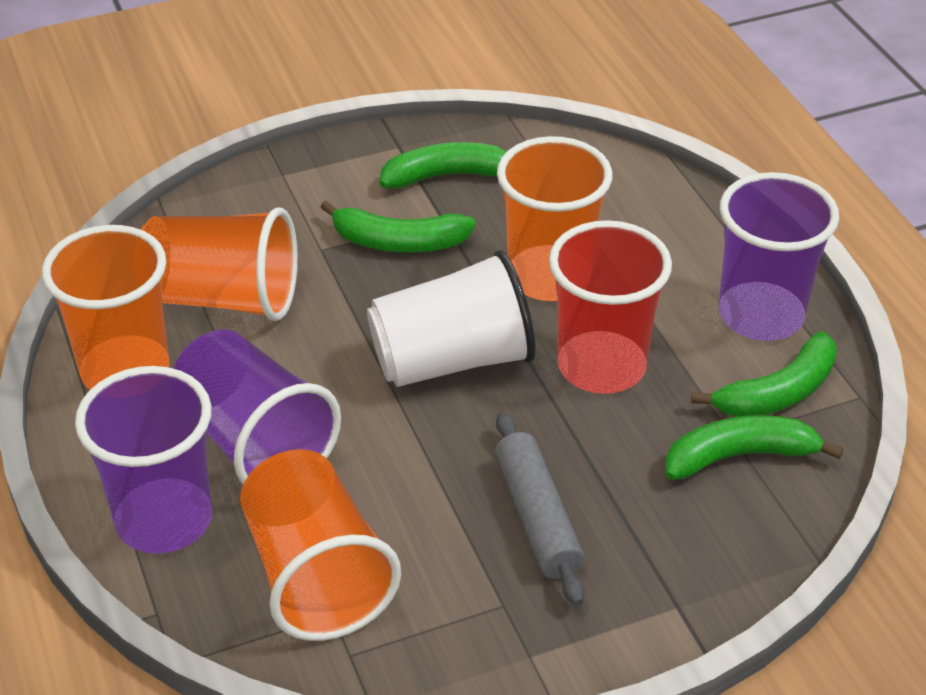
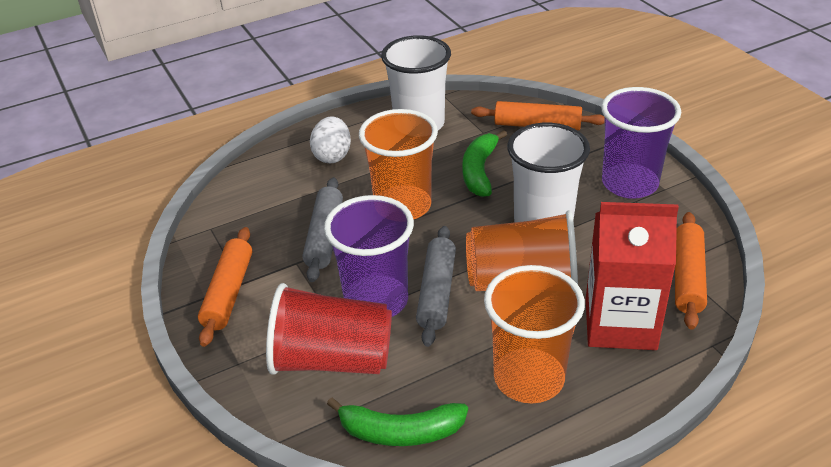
green banana: [320,201,476,252] [379,142,507,189] [665,415,843,480] [691,331,837,417] = 4 -> [327,397,468,446] [462,130,507,197] = 2
grey rolling pin: [495,412,585,606] = 1 -> [302,177,343,282] [416,226,456,347] = 2
orange cup: [42,225,170,390] [140,208,298,321] [240,449,401,641] [497,136,612,301] = 4 -> [359,109,438,219] [466,210,578,291] [484,265,585,403] = 3
orange rolling pin: none = 0 -> [198,227,252,347] [471,101,605,130] [675,212,707,330] = 3
purple cup: [75,366,212,554] [173,329,341,484] [719,172,839,341] = 3 -> [324,195,414,317] [601,87,681,199] = 2
red carton: none = 0 -> [586,202,679,350] = 1
white cup: [367,250,536,387] = 1 -> [381,35,451,130] [507,123,590,222] = 2
white egg: none = 0 -> [310,116,351,163] = 1

